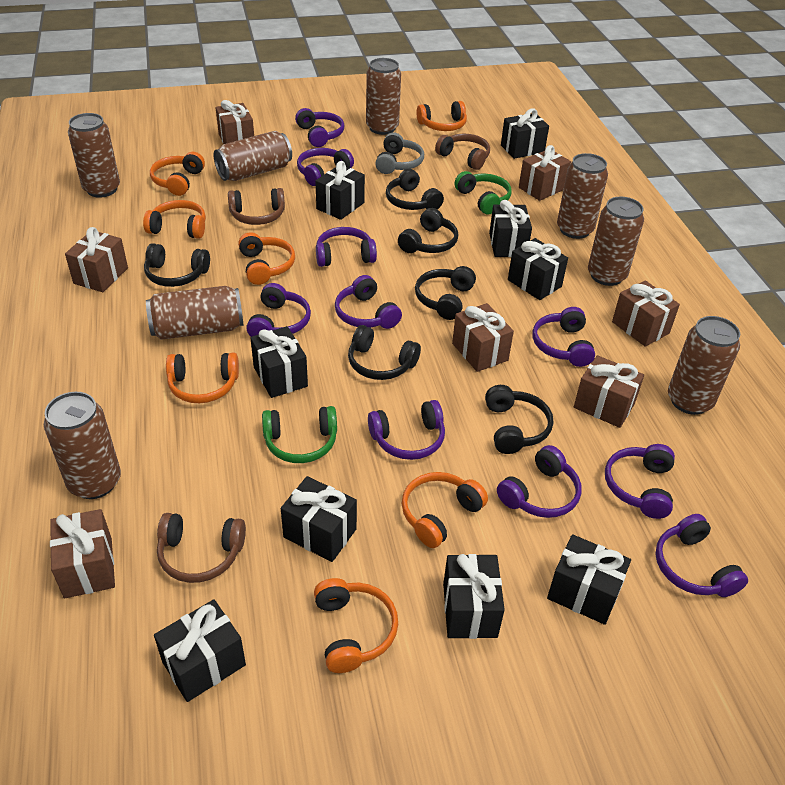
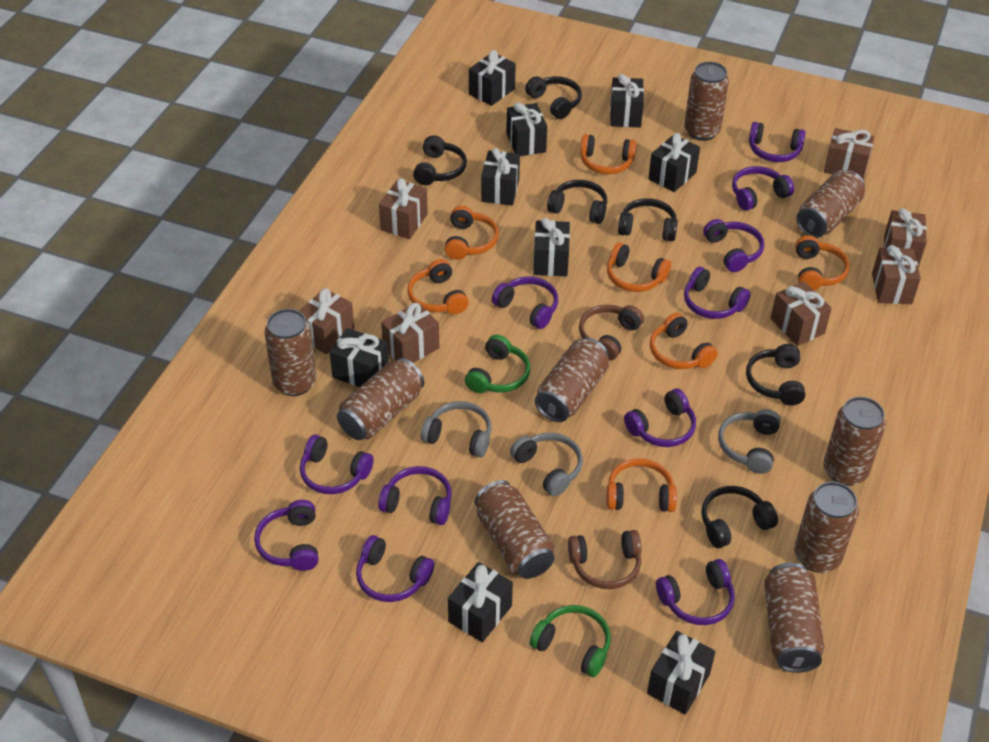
brown can: [44,392,121,499] [68,113,120,198] [146,286,243,340] [214,131,292,181] [366,58,401,135] [557,153,608,239] [588,197,644,286] [668,316,740,415] = 8 -> [265,309,316,396] [337,358,424,440] [475,480,555,579] [535,338,610,422] [684,62,729,141] [764,563,825,673] [794,482,859,573] [796,170,865,238] [823,397,886,486] = 9
brown headphones: [157,513,246,583] [228,188,285,225] [435,134,490,170] = 3 -> [568,530,641,589] [579,305,644,361] = 2
grey headphones: [375,132,424,174] = 1 -> [421,401,492,458] [510,433,583,496] [718,409,781,474] = 3
purple headphones: [246,283,311,337] [295,108,344,147] [297,148,354,186] [316,227,377,267] [335,275,402,329] [368,400,445,460] [497,445,582,518] [533,307,595,367] [605,444,675,519] [655,514,748,597] = 10 -> [254,500,319,571] [300,435,374,494] [356,535,434,602] [378,466,452,525] [492,276,558,329] [624,388,696,447] [656,559,735,625] [684,267,751,319] [703,219,764,272] [732,166,794,211] [749,122,806,162] = 11

